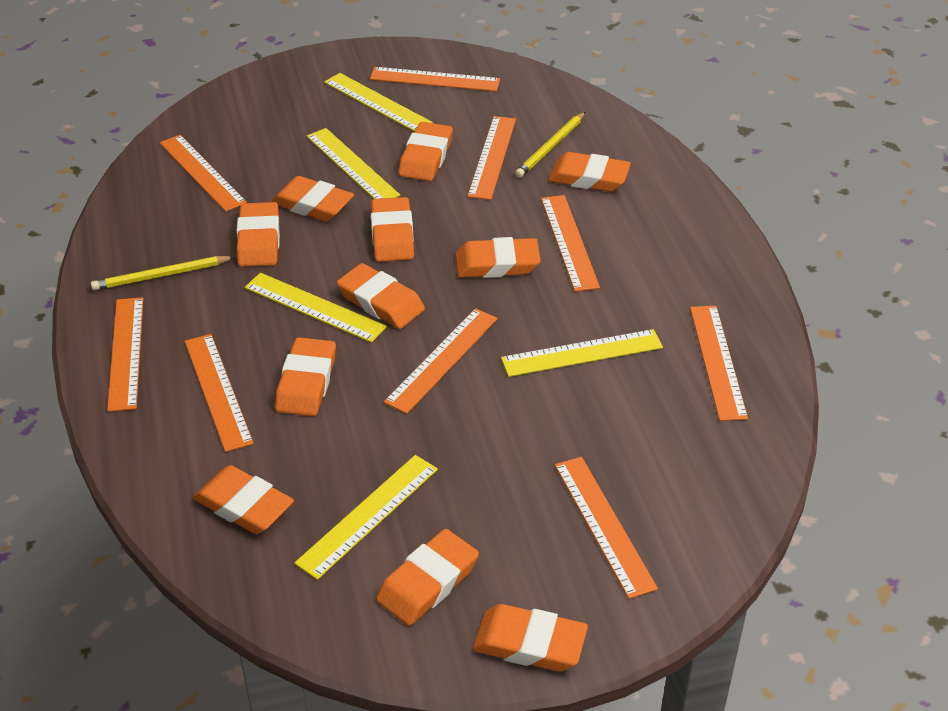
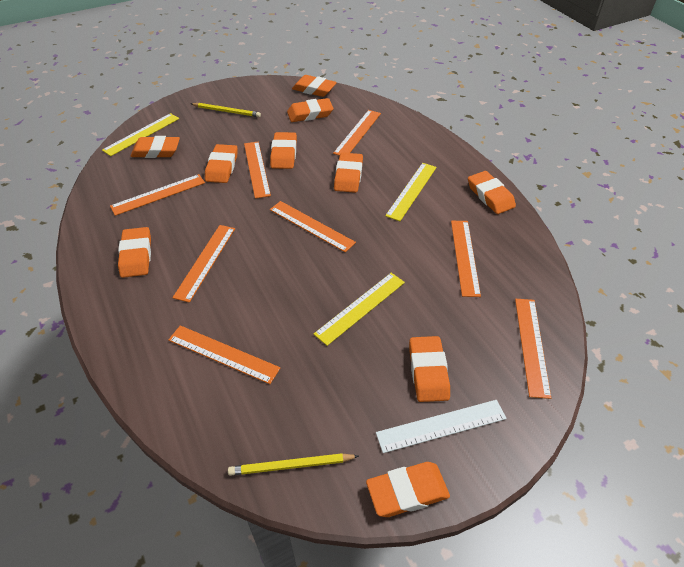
orange eraser: [193,465,294,534] [237,202,280,267] [271,176,354,222] [275,337,336,416] [337,263,425,329] [371,197,414,262] [376,529,479,626] [398,122,453,181] [455,237,541,278] [473,604,588,671] [548,152,631,192] = 11 -> [118,227,151,278] [131,136,180,158] [205,144,238,183] [270,132,297,169] [287,98,334,122] [292,75,337,97] [334,153,363,193] [366,462,450,517] [409,336,450,402] [468,171,516,214] = 10
orange ruler: [107,297,143,412] [160,135,247,212] [185,334,254,452] [370,67,500,91] [384,308,498,414] [467,116,516,200] [541,195,600,292] [555,457,658,599] [690,306,748,421] = 9 -> [110,174,205,216] [168,325,280,384] [172,225,235,303] [244,142,271,199] [270,201,356,252] [333,110,381,156] [451,221,481,297] [515,299,551,399] = 8
white ruler: none = 0 -> [376,400,507,453] = 1
yellow ruler: [245,273,387,343] [294,455,438,580] [306,128,400,199] [324,73,433,132] [501,329,663,377] = 5 -> [102,113,179,156] [314,273,405,346] [385,163,437,221] = 3

